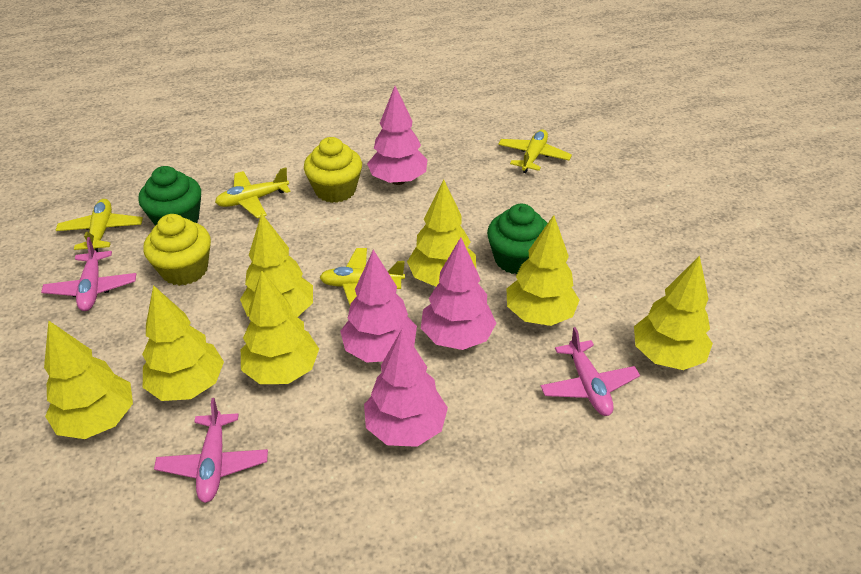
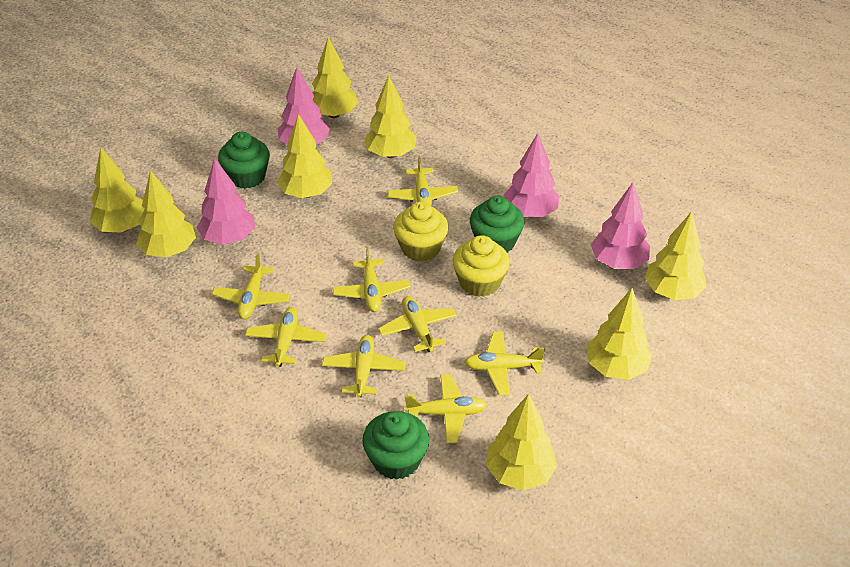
green cupcake: [138,166,201,226] [487,204,548,274] = 2 -> [218,132,270,189] [362,411,429,480] [470,196,525,253] = 3
pink plane: [41,237,136,311] [154,398,268,503] [541,327,640,416] = 3 -> none = 0
yellow plane: [56,199,143,252] [215,167,291,218] [319,248,405,305] [498,130,572,173] = 4 -> [212,253,290,319] [245,307,327,367] [322,335,406,397] [332,247,410,312] [378,296,457,352] [388,156,458,206] [405,374,487,443] [464,331,545,395] = 8
yellow tree: [44,320,133,439] [142,285,224,401] [240,213,313,317] [241,270,319,384] [407,180,476,287] [507,215,579,326] [634,255,713,370] = 7 -> [90,147,145,233] [136,170,196,258] [277,114,332,198] [312,37,359,118] [364,76,417,158] [486,394,558,491] [586,288,652,380] [645,211,707,300] = 8

